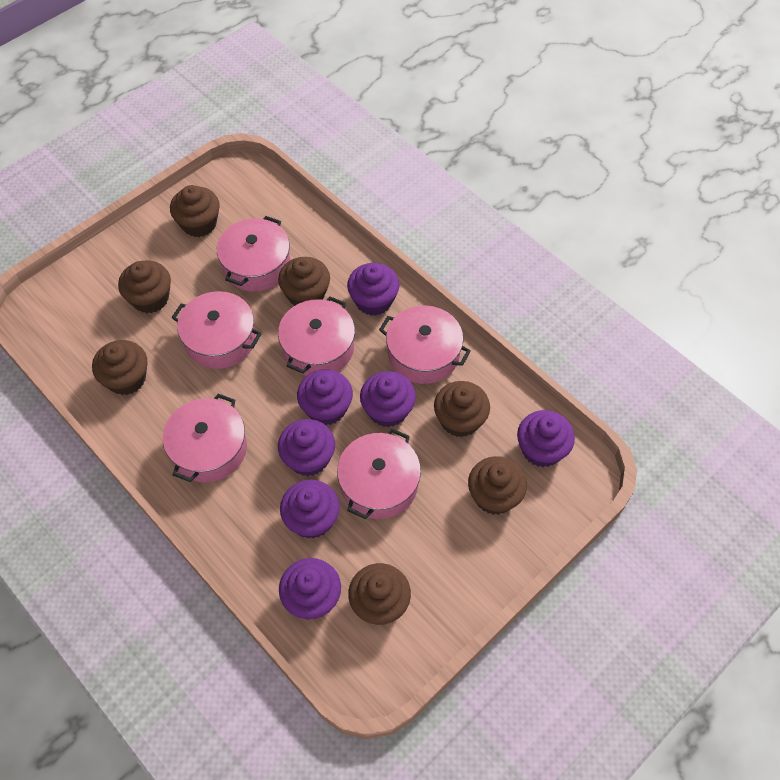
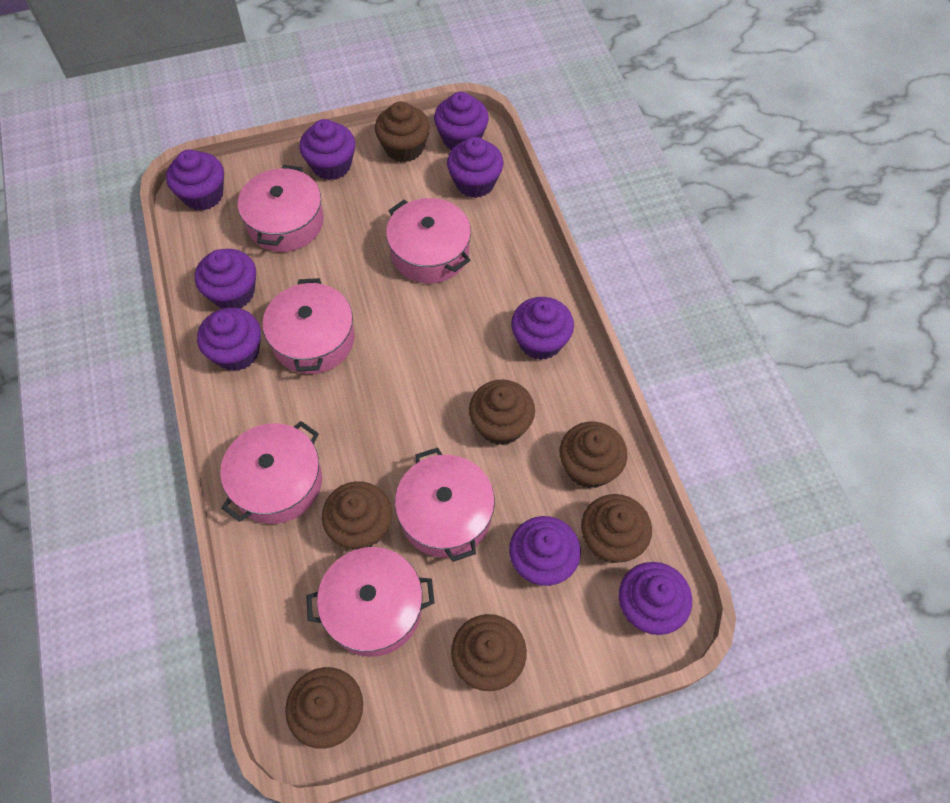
purple cupcake: [278,419,335,476] [279,558,341,619] [280,480,340,539] [297,369,353,425] [347,263,399,316] [360,371,416,427] [517,410,575,467] = 7 -> [166,149,224,211] [195,249,256,308] [197,308,261,371] [299,119,355,180] [434,92,489,150] [447,137,503,198] [509,516,581,586] [511,297,574,360] [619,562,692,635] = 9

